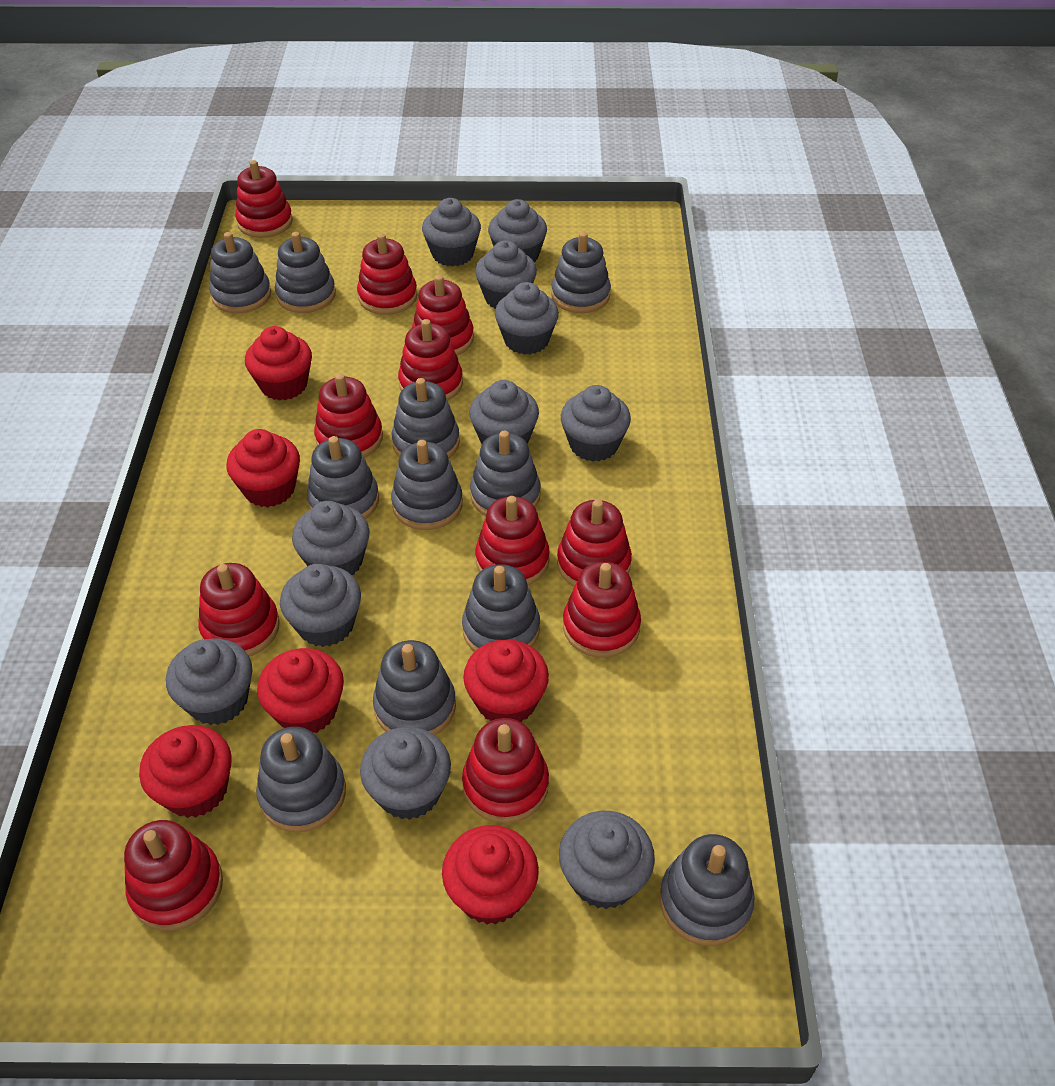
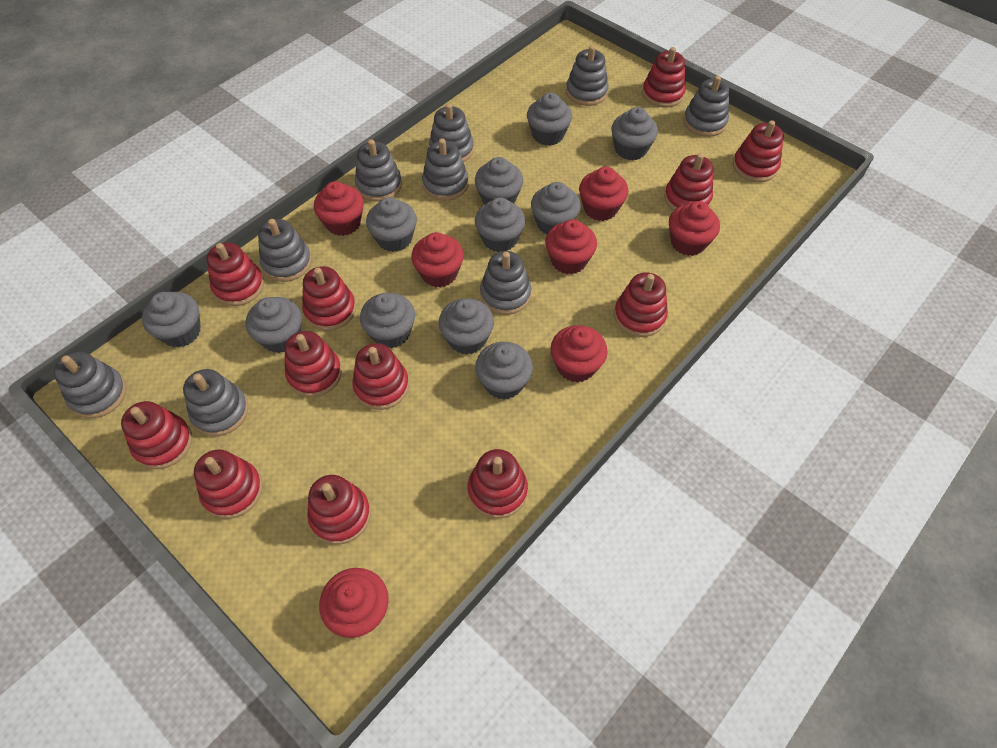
grey stacking toy: [209,232,271,313] [256,727,346,832] [275,232,336,313] [307,436,379,519] [373,640,456,735] [391,440,463,530] [392,378,460,458] [462,564,540,652] [470,431,541,516] [551,232,611,313] [660,834,755,946] = 11 -> [54,352,127,418] [183,369,249,436] [258,219,312,282] [355,139,402,202] [422,138,468,201] [429,103,474,162] [480,251,531,315] [566,45,609,106] [683,76,730,137] = 9
red cupcake: [139,725,232,818] [227,429,300,507] [245,326,312,401] [257,648,344,733] [442,825,539,925] [463,639,549,722] = 6 -> [314,181,364,236] [319,568,389,638] [411,232,464,287] [545,219,597,274] [551,325,608,383] [579,167,628,221] [669,201,720,256] = 7
red stacking toy: [124,820,223,931] [199,563,280,657] [235,160,293,238] [314,373,383,458] [357,233,417,315] [398,319,463,401] [412,275,474,356] [462,718,549,823] [475,496,550,585] [557,499,632,587] [563,562,641,658] = 11 -> [121,401,192,469] [194,449,263,519] [207,243,264,306] [284,331,342,397] [302,266,356,331] [307,475,371,545] [353,343,409,410] [468,449,528,519] [614,273,668,337] [642,47,686,107] [664,153,713,211] [733,120,784,182] = 12

